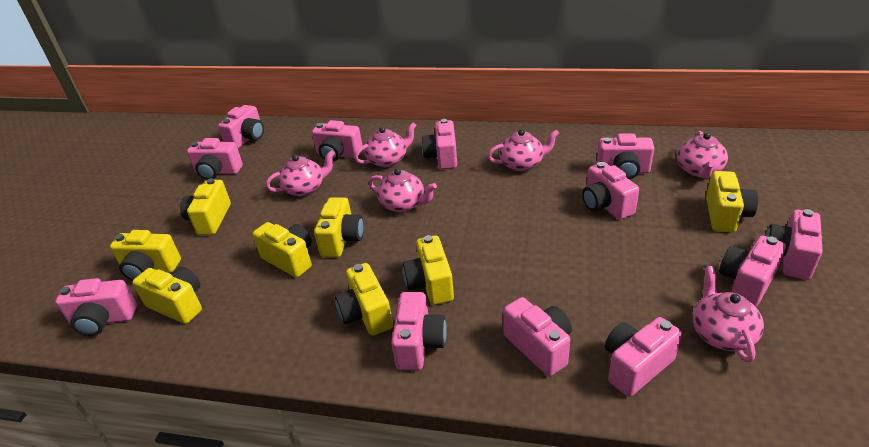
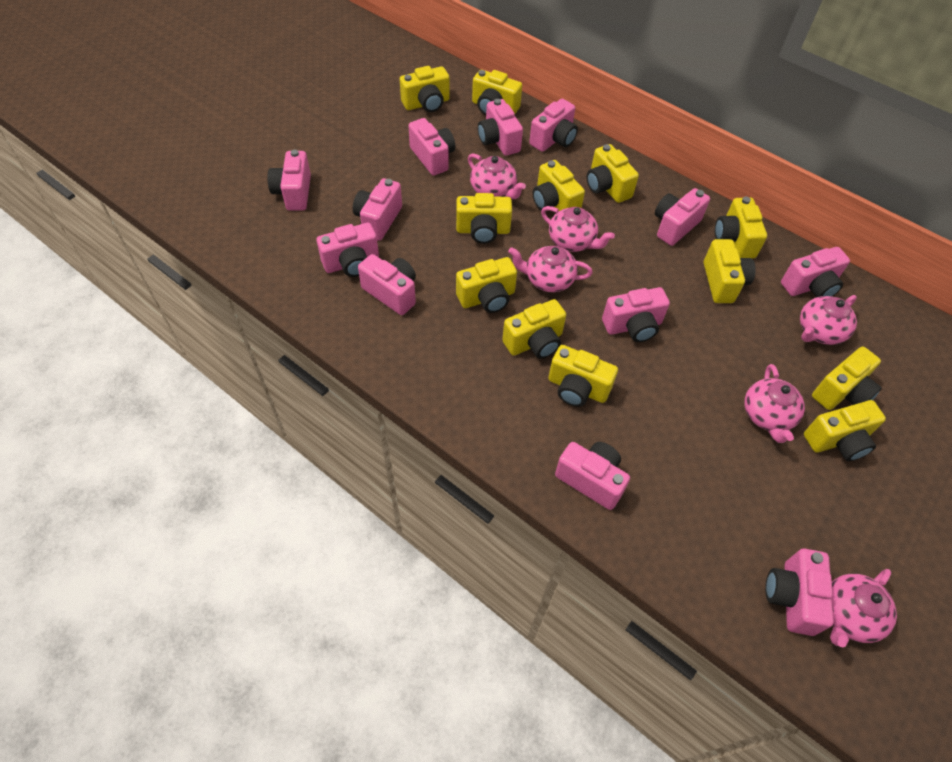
yellow camera: [110,230,181,281] [132,266,202,324] [180,178,231,235] [252,222,312,277] [314,197,364,257] [335,263,393,336] [403,235,454,305] [706,171,758,232] = 8 -> [400,66,450,112] [456,193,512,244] [456,257,517,313] [472,70,522,115] [502,299,566,359] [533,160,585,212] [548,345,618,407] [587,144,639,203] [704,239,756,303] [715,197,767,259] [804,400,886,461] [812,347,882,410] = 12

